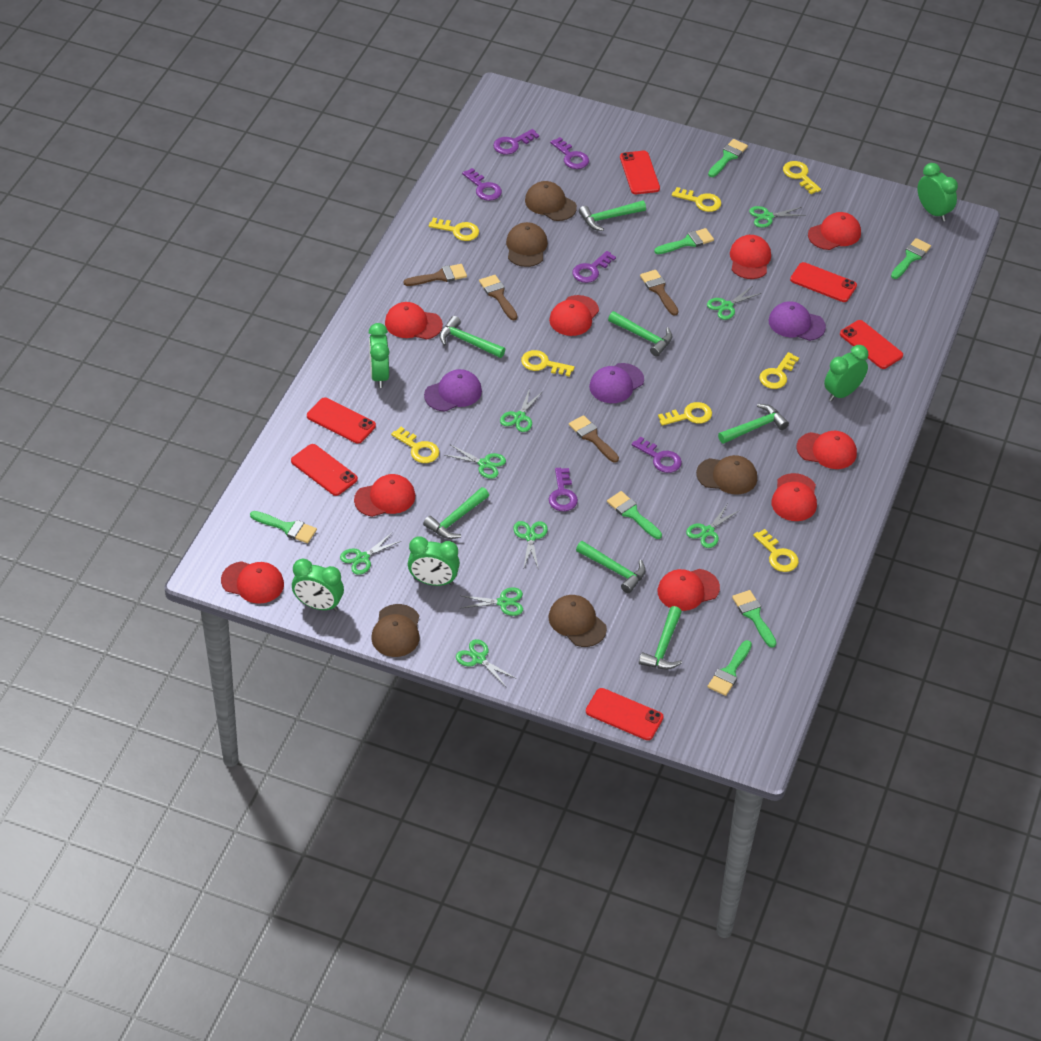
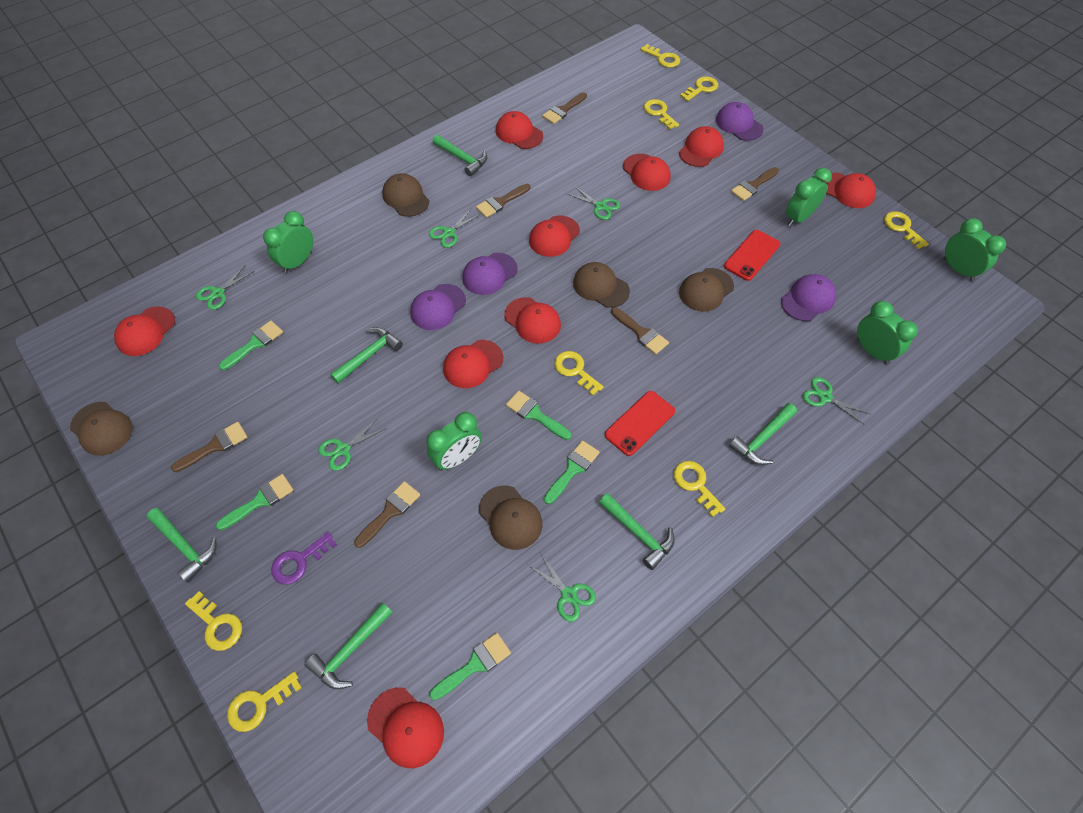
brown brush: [403,264,467,286] [479,275,517,320] [569,415,619,463] [640,270,679,316] = 4 -> [171,422,248,472] [354,481,420,548] [476,184,530,218] [542,92,587,124] [611,307,669,355] [731,167,779,201] = 6
green brush: [250,511,317,543] [607,491,662,539] [654,228,714,254] [707,640,752,696] [708,139,748,177] [732,590,776,648] [891,238,931,279] = 7 -> [216,474,294,530] [219,321,283,370] [429,633,511,700] [506,391,571,440] [544,440,600,504] = 5
green hammer: [423,487,489,539] [439,316,505,358] [576,541,646,593] [579,200,646,231] [608,311,672,357] [639,606,682,670] [718,404,789,444] = 7 -> [146,508,216,582] [305,602,392,689] [330,327,403,384] [433,135,487,176] [599,493,675,570] [729,403,797,465] = 6
green scissors: [340,533,401,575] [445,445,506,479] [456,639,517,687] [462,588,523,616] [500,388,543,432] [513,521,548,570] [686,505,740,548] [707,287,761,320] [749,206,806,228] = 9 -> [196,265,254,310] [318,418,385,471] [429,209,481,248] [527,554,596,622] [566,186,620,220] [803,377,870,425] = 6
purple cap: [424,369,482,412] [589,363,644,403] [768,301,826,341] = 3 -> [410,284,466,330] [462,253,517,295] [716,102,763,141] [781,274,836,321] = 4
purple key: [462,168,502,201] [493,129,539,155] [549,468,578,511] [550,137,589,169] [572,251,616,283] [632,436,682,473] = 6 -> [271,532,337,585] = 1
red phone: [291,444,358,496] [307,397,376,444] [586,688,664,740] [620,151,660,194] [790,262,857,302] [840,320,903,369] = 6 -> [605,391,675,456] [724,230,780,281] = 2

